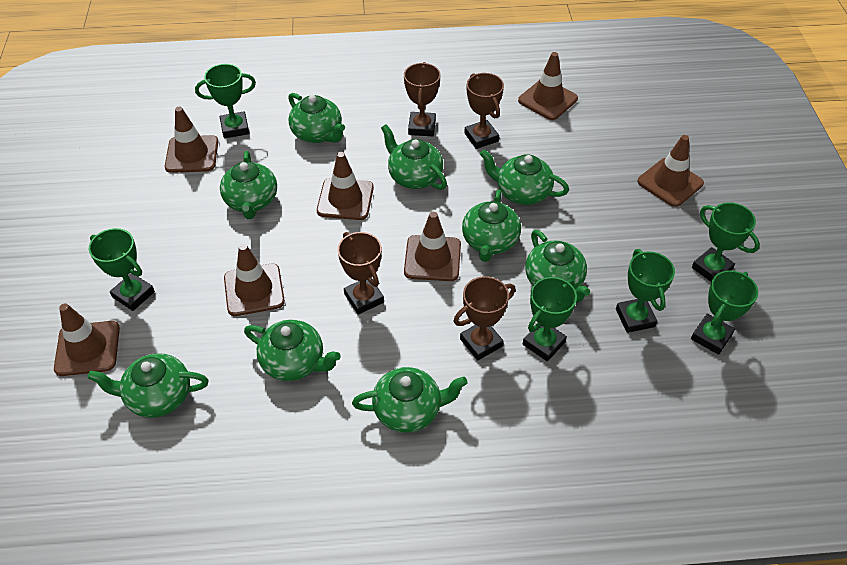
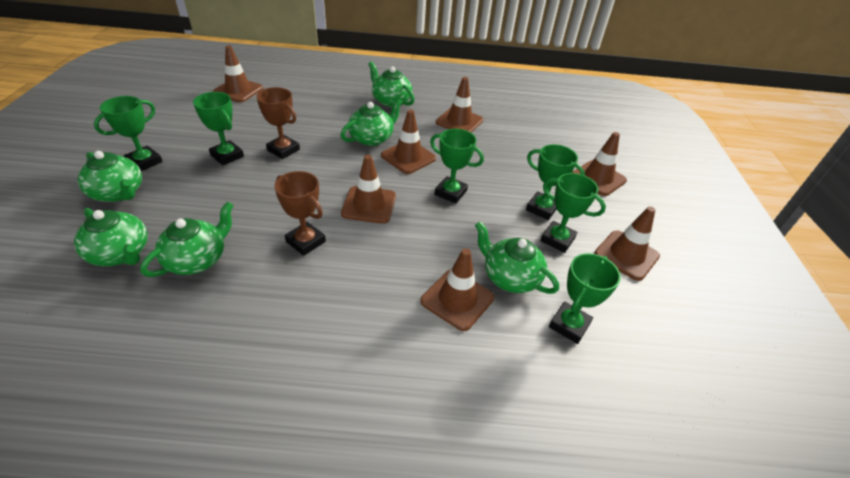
brown trophy: [337,232,384,314] [404,62,440,136] [454,276,516,360] [464,73,504,149] = 4 -> [256,87,300,159] [274,171,326,256] = 2
green teapot: [87,353,209,418] [220,151,277,219] [244,320,341,381] [288,93,345,143] [352,367,468,433] [381,124,447,190] [462,190,521,262] [480,150,569,205] [525,230,590,303] = 9 -> [74,208,148,266] [78,151,142,202] [140,201,234,277] [340,98,403,146] [368,61,415,107] [475,221,559,294] = 6

